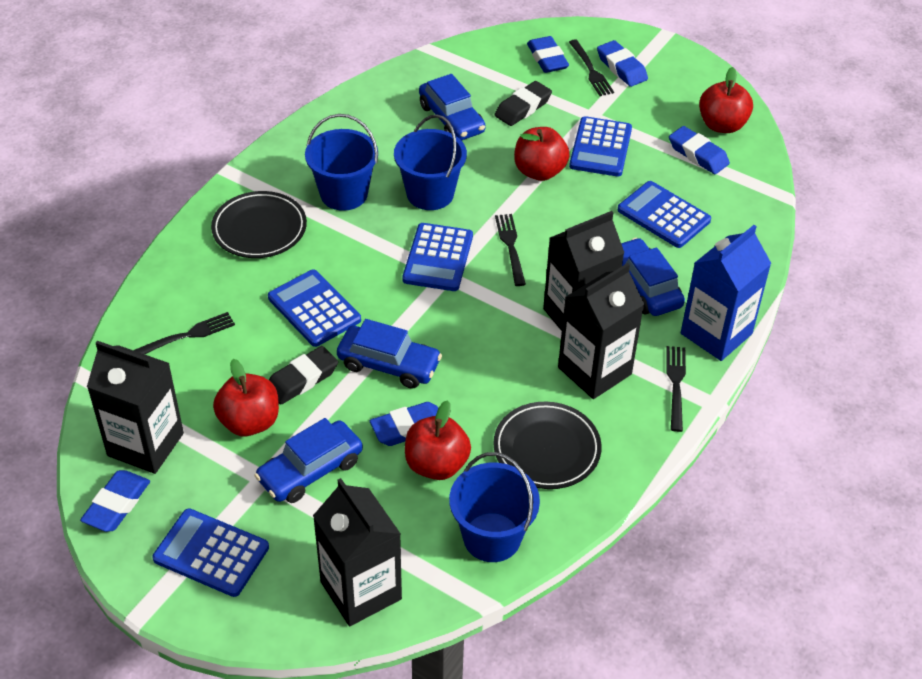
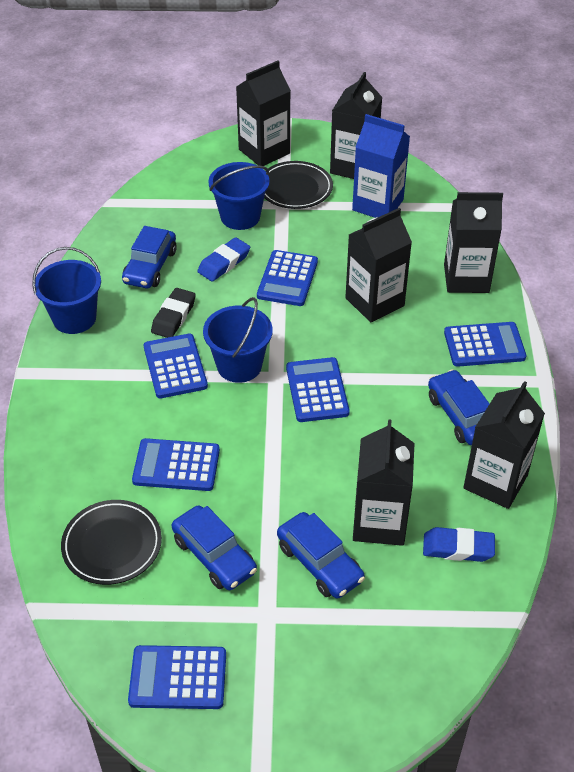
black carton: [87,341,184,474] [313,478,402,626] [543,211,624,331] [558,263,644,399] = 4 -> [236,61,291,166] [330,72,383,179] [345,208,412,323] [353,419,415,546] [444,192,503,293] [463,381,545,509] = 6
black eraser: [269,346,338,404] [495,81,552,126] = 2 -> [151,288,196,338] = 1
black fork: [133,312,235,354] [495,214,526,286] [569,39,614,96] [666,346,686,432] = 4 -> none = 0
blue calculator: [152,508,269,597] [268,270,361,347] [402,223,473,291] [569,116,632,177] [618,181,711,248] = 5 -> [128,645,226,709] [132,438,220,491] [144,334,208,399] [257,250,318,306] [286,357,350,422] [444,322,526,367] = 6
blue eraser: [80,470,150,532] [370,402,438,446] [527,36,569,73] [597,40,648,87] [669,126,730,174] = 5 -> [197,237,250,282] [423,527,495,562] = 2
red apple: [213,359,279,436] [405,400,471,480] [514,127,570,181] [699,67,753,133] = 4 -> none = 0

